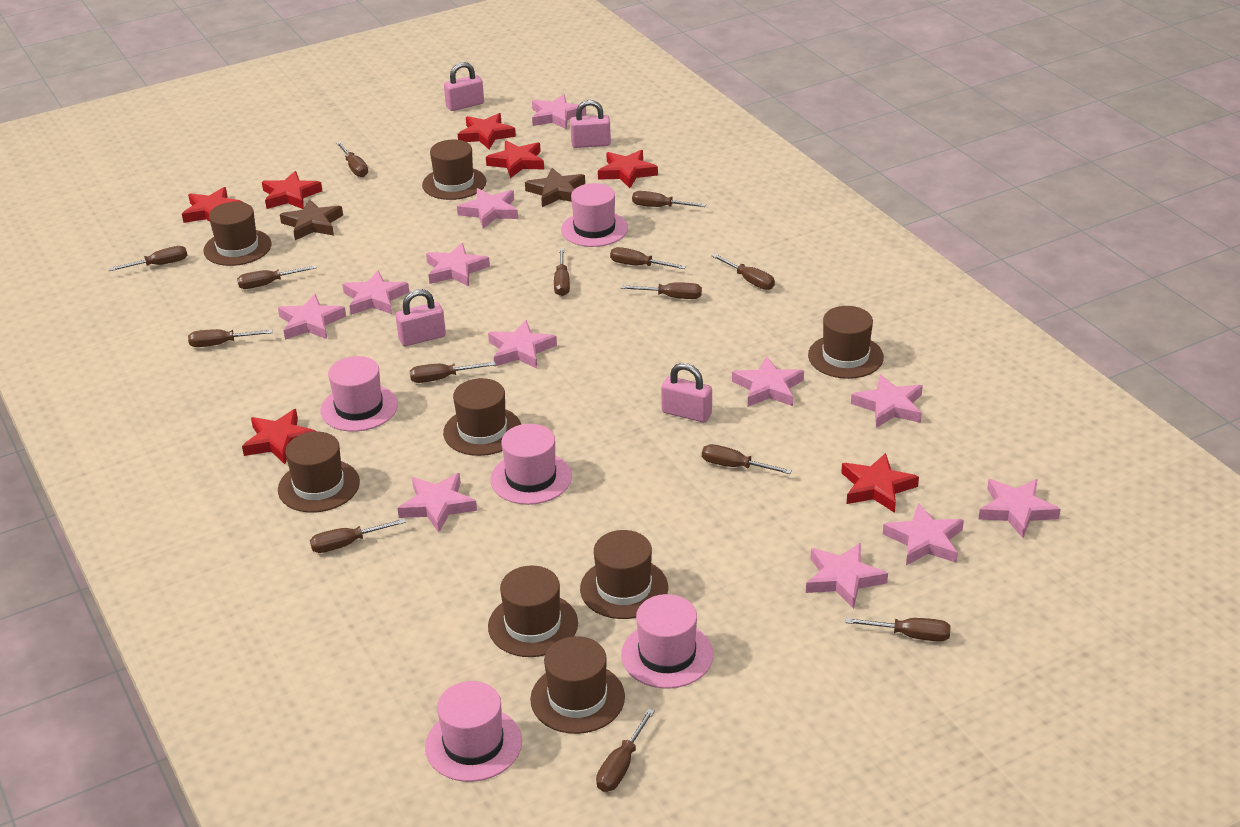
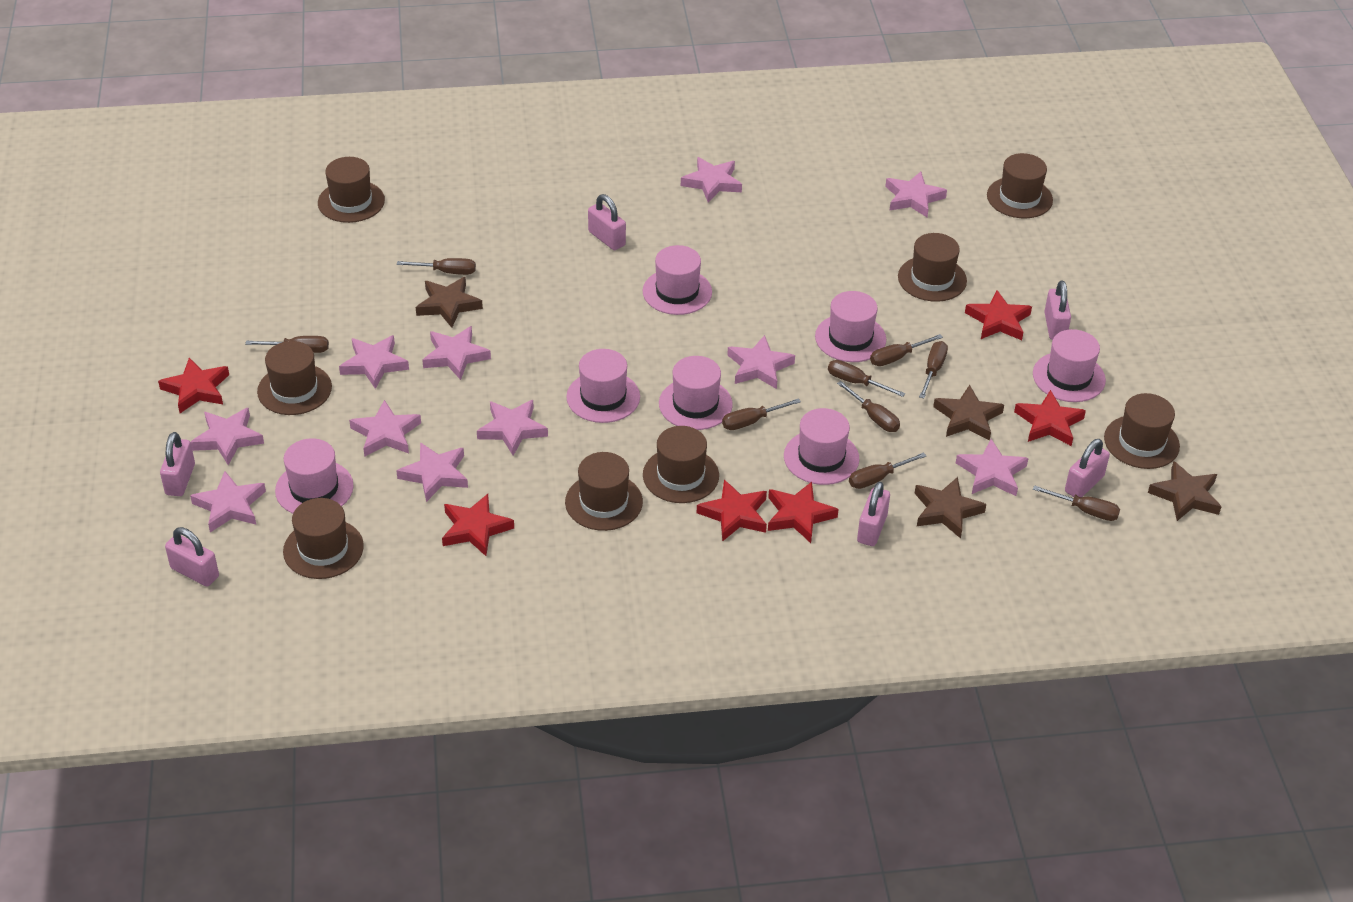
brown screwdriver: [108,246,188,271] [188,329,273,347] [237,265,317,289] [310,519,406,553] [336,142,368,177] [410,362,496,383] [554,248,570,296] [596,709,655,792] [610,247,686,269] [621,283,702,299] [632,191,706,207] [702,444,792,474] [712,254,775,290] [845,618,951,642] = 14 -> [245,336,329,353] [397,258,476,275] [722,398,801,430] [828,360,905,397] [837,381,900,432] [849,452,926,489] [870,334,943,366] [919,341,948,398] [1033,485,1120,521] = 9
brown star: [280,199,343,240] [525,168,585,207] = 2 -> [416,277,483,328] [914,477,986,539] [933,385,1004,441] [1148,461,1222,521] = 4
pink hat: [320,356,398,432] [425,681,522,782] [490,424,572,505] [561,183,628,247] [621,594,713,688] = 5 -> [275,438,354,514] [566,349,640,423] [643,245,712,315] [659,356,733,430] [784,408,859,485] [815,291,886,362] [1033,329,1106,402] = 7
pink padlock: [396,289,446,346] [444,62,484,111] [570,100,611,148] [661,363,712,422] = 4 -> [160,432,195,496] [165,527,219,586] [588,194,626,250] [857,481,890,546] [1044,281,1071,340] [1065,439,1110,497] = 6
pink star: [278,294,346,340] [342,271,409,315] [397,473,477,533] [426,243,490,286] [457,188,518,228] [488,320,557,369] [532,94,586,130] [732,356,804,407] [806,543,888,609] [851,374,923,428] [883,503,964,565] [979,479,1061,538] = 12 -> [190,471,266,532] [191,408,264,465] [339,335,409,389] [349,400,421,456] [396,442,468,502] [422,326,491,380] [477,400,548,456] [681,157,742,203] [727,335,795,389] [885,171,947,217] [956,439,1029,496] = 11
red star: [182,187,243,223] [242,409,317,464] [262,171,322,209] [458,113,516,149] [486,140,544,178] [598,150,658,188] [841,453,919,513] = 7 -> [158,358,229,413] [442,494,514,556] [697,480,767,541] [768,482,839,543] [965,290,1032,340] [1014,390,1086,446] = 6

